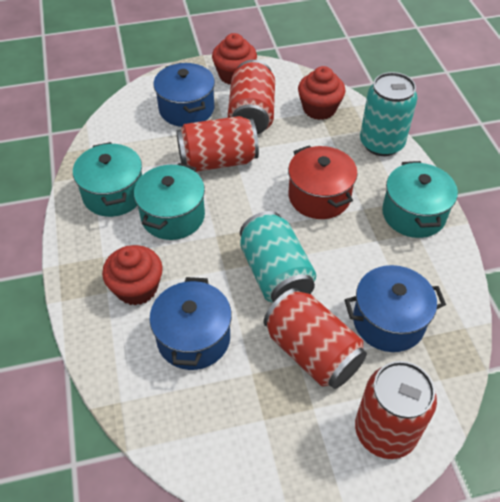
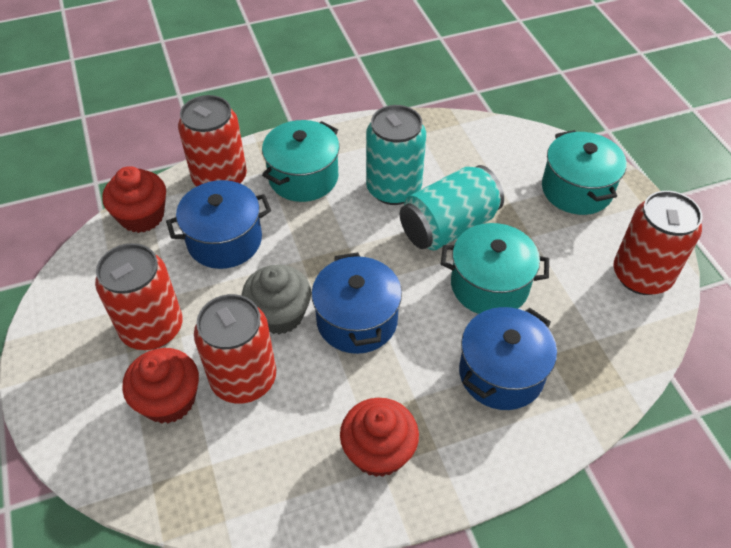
grey cupcake: none = 0 -> [242,265,311,334] = 1
red pot: [288,145,358,219] = 1 -> none = 0

